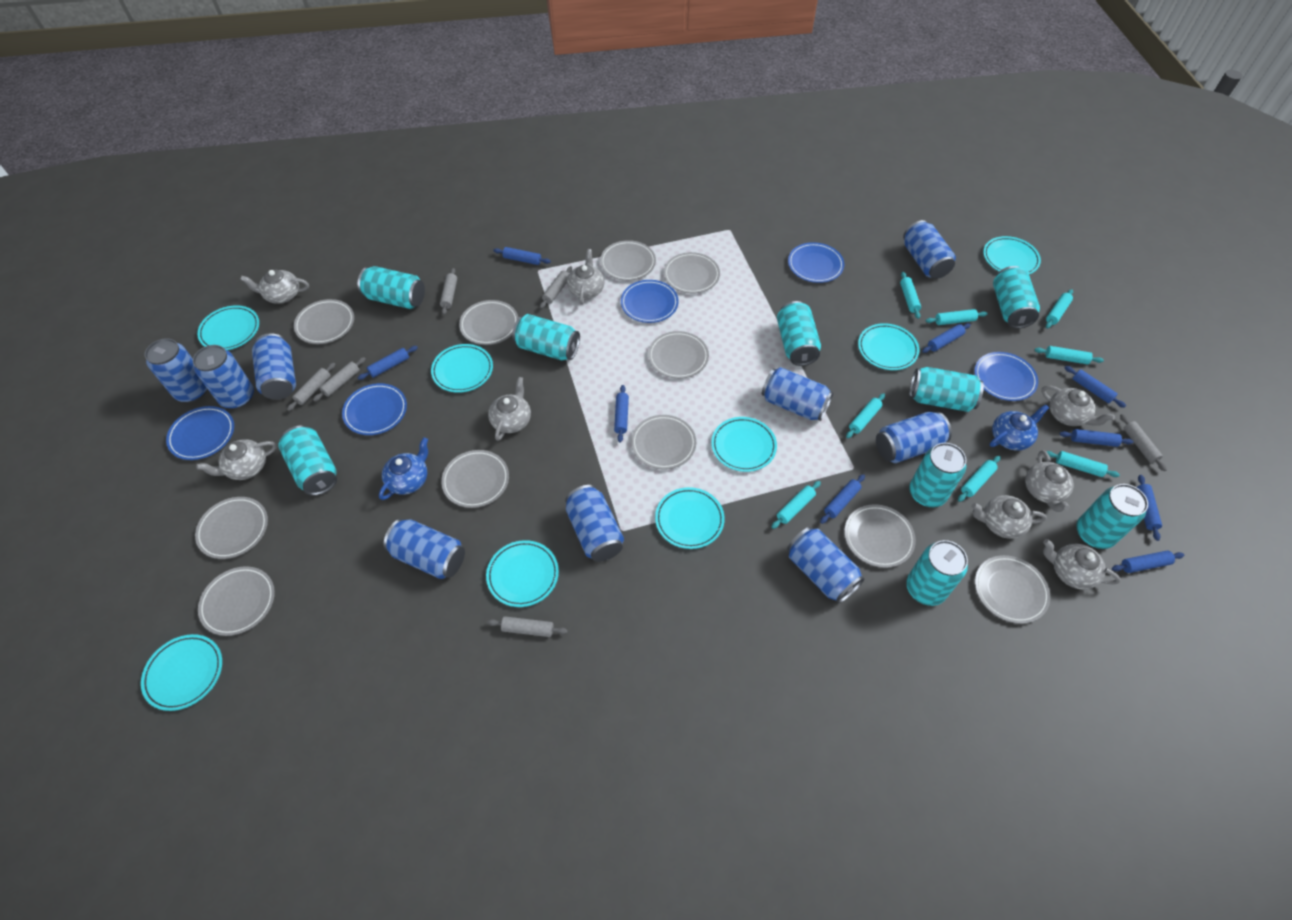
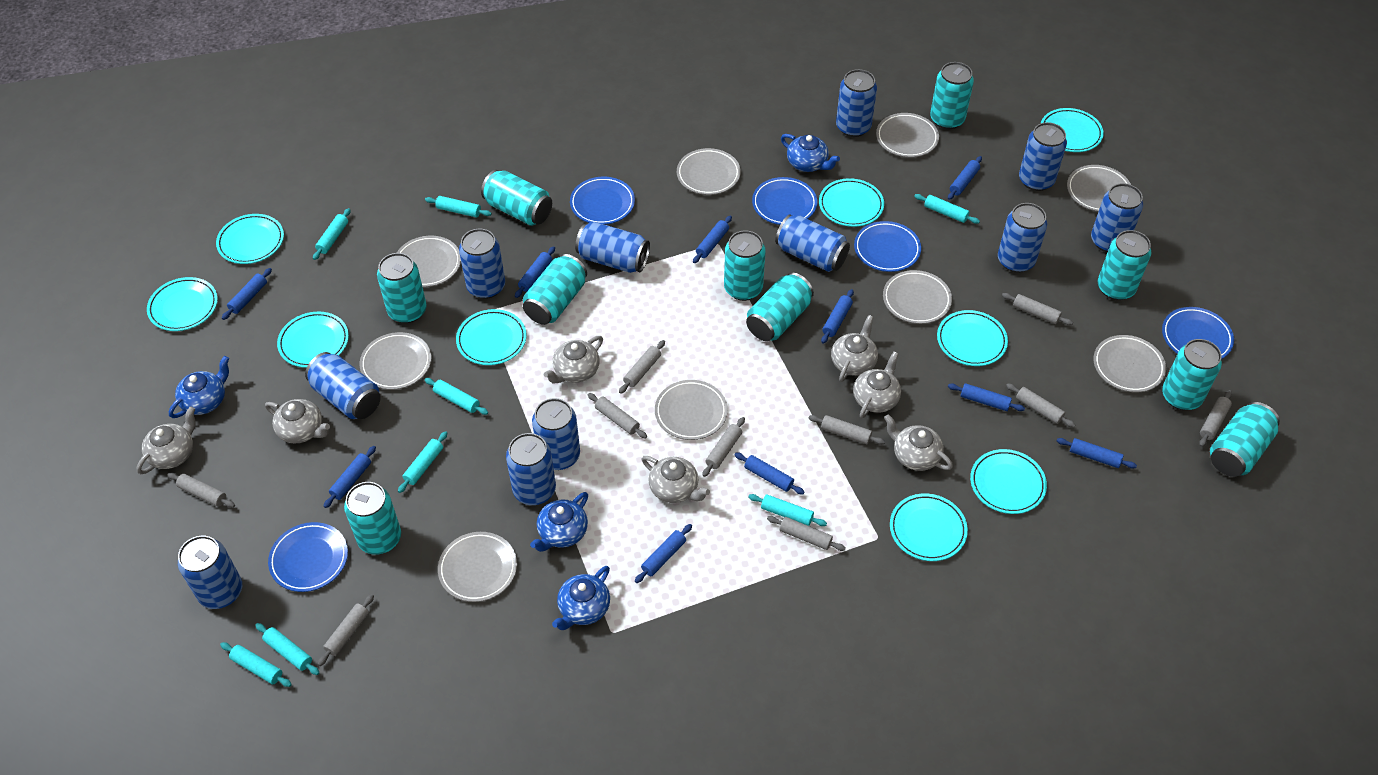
blue can: [144,338,207,402] [193,345,254,409] [252,333,296,400] [384,519,465,579] [565,485,624,562] [762,367,834,421] [787,527,865,603] [876,412,952,463] [903,220,956,279] = 9 -> [178,536,242,609] [305,352,381,419] [459,229,505,299] [506,433,556,505] [532,398,580,470] [575,221,650,273] [775,215,850,272] [836,69,877,137] [998,203,1047,273] [1019,122,1067,191] [1091,183,1143,252] = 11
blue rolling pin: [358,346,418,380] [493,247,551,265] [614,385,629,443] [820,474,865,524] [922,323,971,353] [1059,429,1134,447] [1064,366,1126,408] [1112,550,1184,573] [1137,475,1162,541] = 9 -> [222,268,272,320] [323,446,376,508] [515,246,555,298] [635,524,692,583] [693,215,732,263] [734,452,805,494] [821,289,854,344] [948,156,982,200] [948,383,1025,411] [1057,438,1137,469] = 10
blue teapot: [379,437,428,500] [990,404,1049,450] = 2 -> [169,356,229,418] [530,492,588,552] [552,566,610,630] [781,134,840,172] = 4
grey plate: [195,497,268,559] [198,566,275,636] [294,299,354,344] [441,450,509,508] [459,300,518,345] [600,240,656,281] [631,415,696,470] [648,331,709,379] [664,252,720,293] [844,504,916,568] [975,555,1050,624] = 11 -> [360,332,431,390] [397,236,461,287] [438,532,517,602] [655,380,728,440] [677,148,741,195] [876,113,939,157] [883,270,952,324] [1067,165,1131,212] [1094,335,1166,392] = 9
grey rolling pin: [287,363,335,411] [313,357,366,402] [440,268,457,315] [487,616,568,637] [540,266,572,309] [1120,414,1167,471] = 6 -> [168,473,235,508] [318,594,374,666] [588,393,647,439] [619,340,665,394] [702,417,745,477] [767,516,846,551] [809,415,885,445] [1002,293,1073,325] [1006,384,1075,428] [1199,390,1232,447] = 10
grey teapot: [196,439,277,480] [240,269,309,304] [488,377,531,441] [567,249,604,305] [972,495,1047,539] [1025,450,1074,512] [1041,386,1115,426] [1043,539,1121,590] = 8 -> [136,406,196,474] [265,399,330,443] [544,336,603,383] [642,456,710,503] [831,315,878,382] [853,352,901,418] [884,414,953,471] = 7
turquoise can: [278,426,337,496] [358,266,425,309] [512,314,580,360] [777,301,821,366] [906,540,968,606] [909,367,984,412] [909,443,966,507] [993,266,1040,328] [1076,484,1148,549] = 9 -> [344,482,401,555] [377,253,427,323] [481,170,552,226] [523,254,587,325] [724,231,766,301] [746,273,814,341] [930,62,974,130] [1098,230,1151,300] [1162,339,1222,410] [1210,402,1280,477] = 10
turquoise plate: [141,634,222,711] [197,306,259,350] [431,344,493,393] [486,540,559,607] [655,487,725,549] [711,417,777,472] [858,323,919,370] [983,236,1041,274] = 8 -> [147,277,218,331] [216,214,284,264] [277,312,349,368] [456,309,526,365] [819,178,884,227] [890,494,968,561] [937,310,1008,366] [970,449,1047,514] [1041,108,1104,152] = 9

